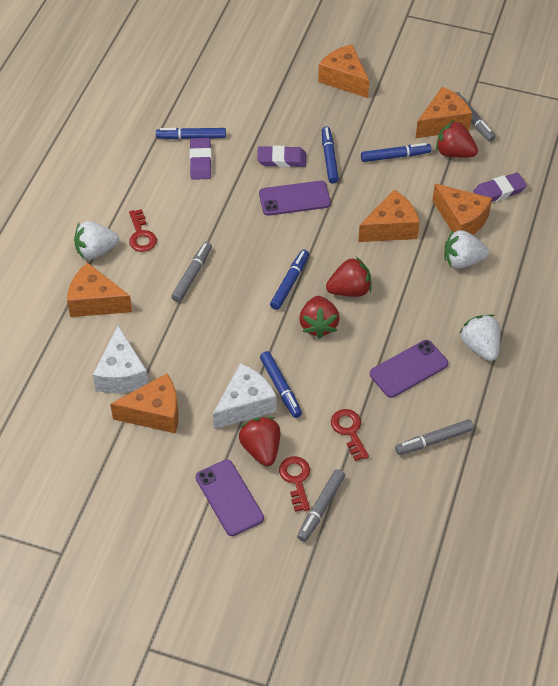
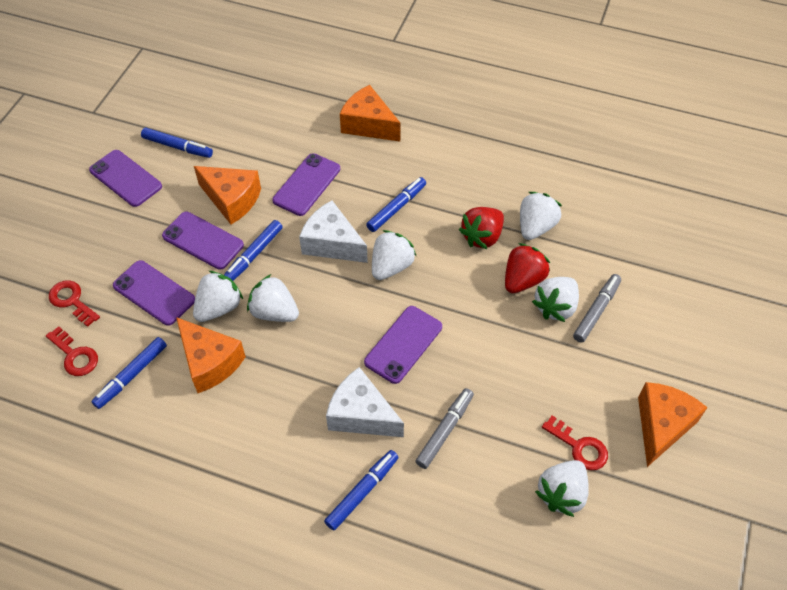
grey marker: [171,242,212,302] [297,469,345,542] [395,419,474,455] [455,92,495,142] = 4 -> [415,388,474,469] [573,274,621,343] = 2
orange cheese: [67,263,132,317] [110,374,179,433] [318,44,369,98] [358,190,420,242] [416,87,472,138] [432,184,492,235] = 6 -> [176,317,246,393] [194,166,261,224] [340,85,401,142] [638,382,708,467] = 4
purple eraser: [189,138,212,180] [257,146,306,167] [473,173,527,202] = 3 -> none = 0
purple phone: [196,460,264,536] [259,181,331,216] [370,340,448,398] = 3 -> [89,150,162,207] [113,260,195,326] [162,212,244,270] [272,153,340,216] [364,306,442,384] = 5
red strawberry: [239,417,280,466] [299,296,340,339] [326,257,371,297] [436,120,478,158] = 4 -> [459,207,504,249] [505,243,550,293] = 2
white strawberry: [74,221,119,259] [444,230,489,269] [460,315,500,361] = 3 -> [193,271,243,322] [247,274,299,322] [372,230,416,280] [520,192,562,240] [532,277,579,322] [535,460,589,517] = 6

